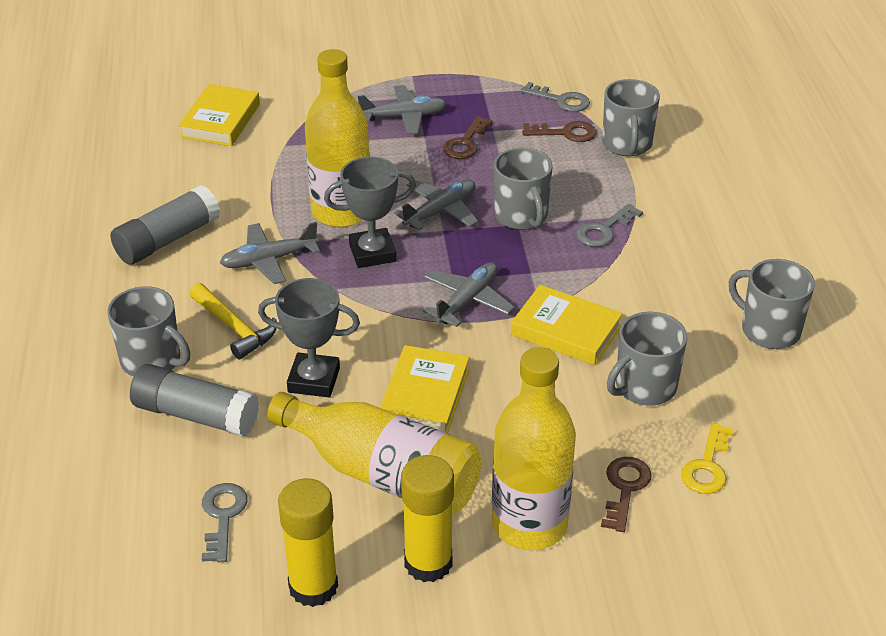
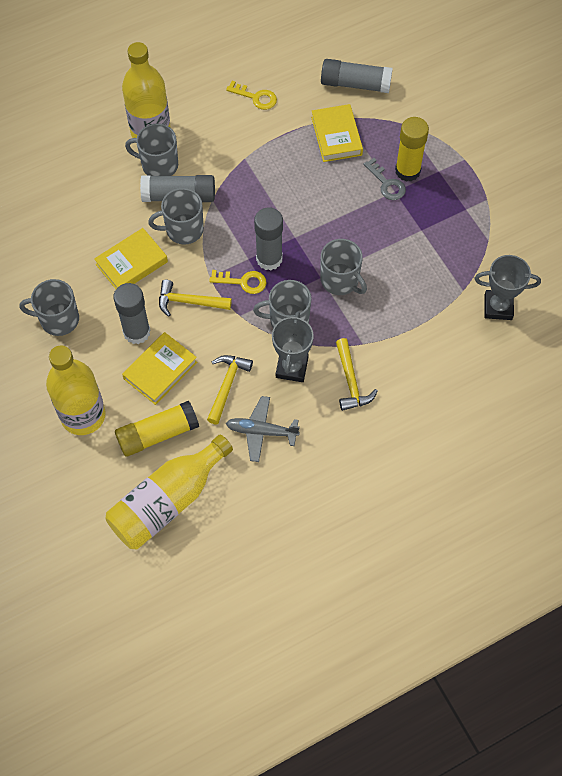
brown key: [443,116,493,159] [522,121,597,142] [601,457,652,532] = 3 -> none = 0
grey glue stick: [111,185,220,265] [130,364,259,437] = 2 -> [113,283,151,344] [140,175,215,202] [254,207,283,270] [321,59,393,93] = 4
grey key: [202,483,248,562] [521,82,590,112] [576,204,643,247] = 3 -> [363,158,406,200] = 1
grey plane: [220,222,320,284] [358,85,447,134] [394,180,478,230] [423,262,515,327] = 4 -> [226,396,300,462] = 1
yellow hammer: [189,283,277,359] = 1 -> [159,280,232,317] [207,355,253,424] [336,338,378,411] = 3
yellow key: [681,423,734,494] = 1 -> [209,270,267,294] [226,81,277,110] = 2

